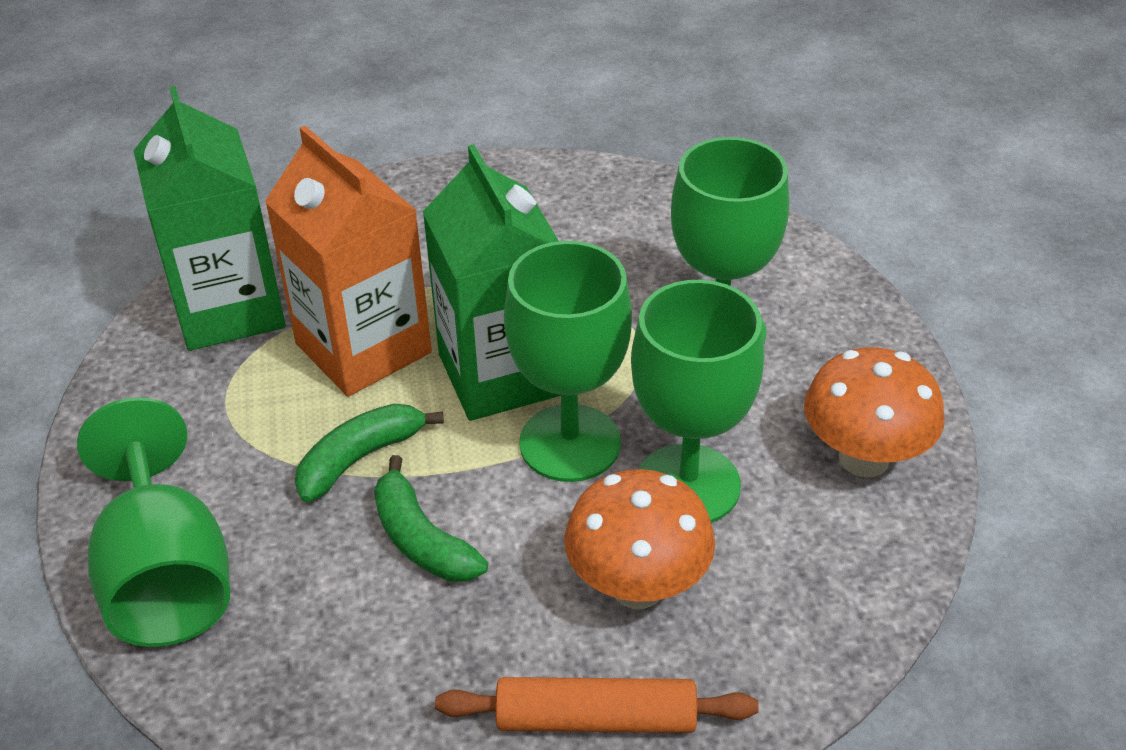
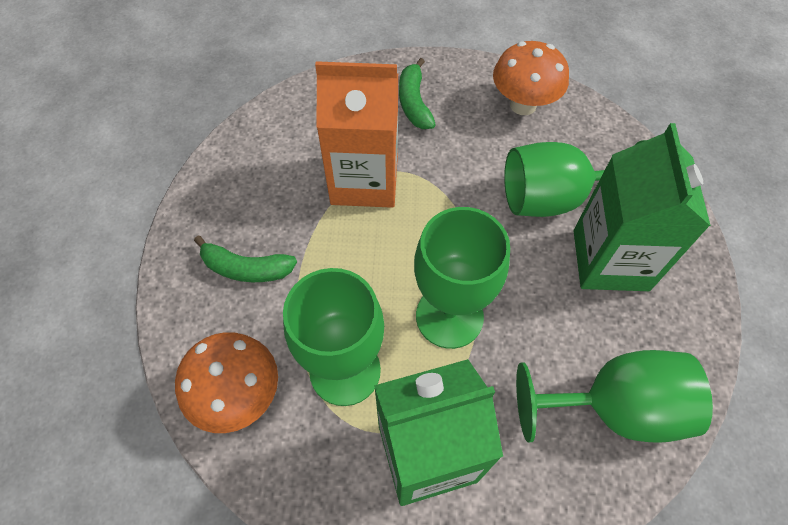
orange rolling pin: [435,677,759,733] = 1 -> none = 0

